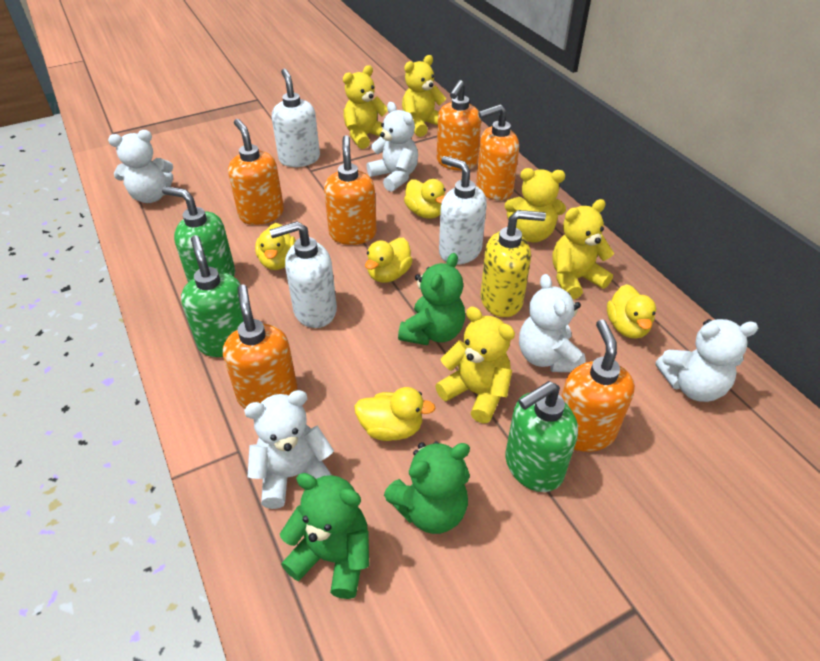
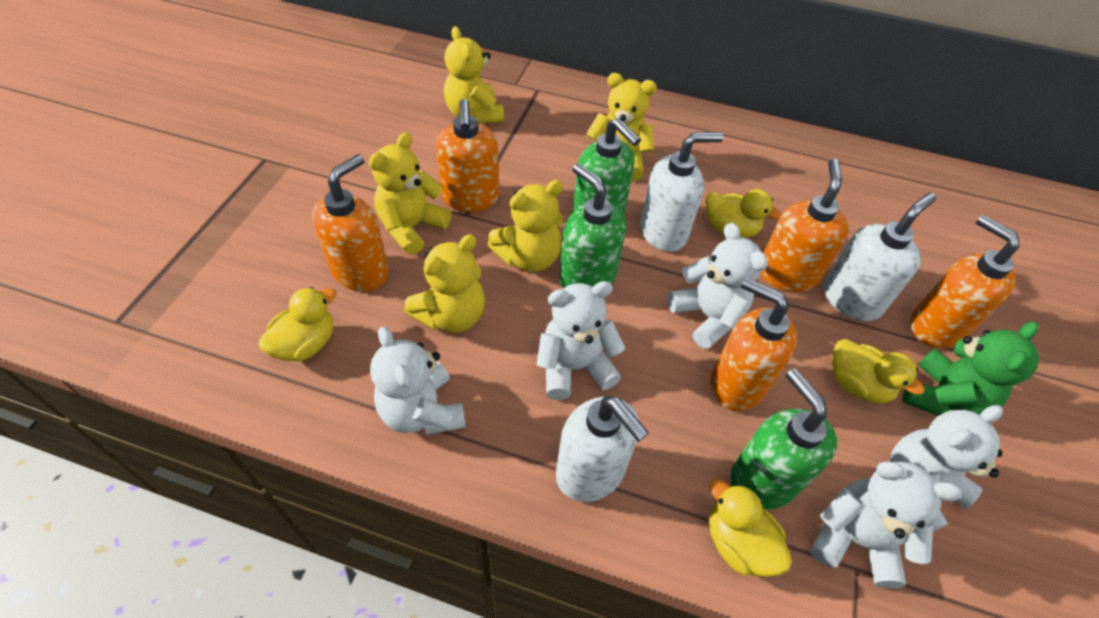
green teddy bear: [280,473,369,599] [384,441,470,534] [398,253,465,345] = 3 -> [903,321,1039,416] = 1
orange soap dispenser: [223,285,297,408] [228,119,284,225] [324,135,377,245] [437,80,481,171] [476,104,519,200] [561,320,635,452] = 6 -> [312,154,389,291] [436,99,499,212] [710,277,797,411] [760,159,849,292] [910,215,1019,348] = 5
yellow duck: [255,223,296,270] [354,387,436,441] [365,238,413,283] [404,179,446,219] [607,284,656,339] = 5 -> [259,287,337,361] [706,189,782,238] [709,479,792,577] [832,339,925,404] = 4
yellow soap dispenser: [480,210,546,317] = 1 -> none = 0

